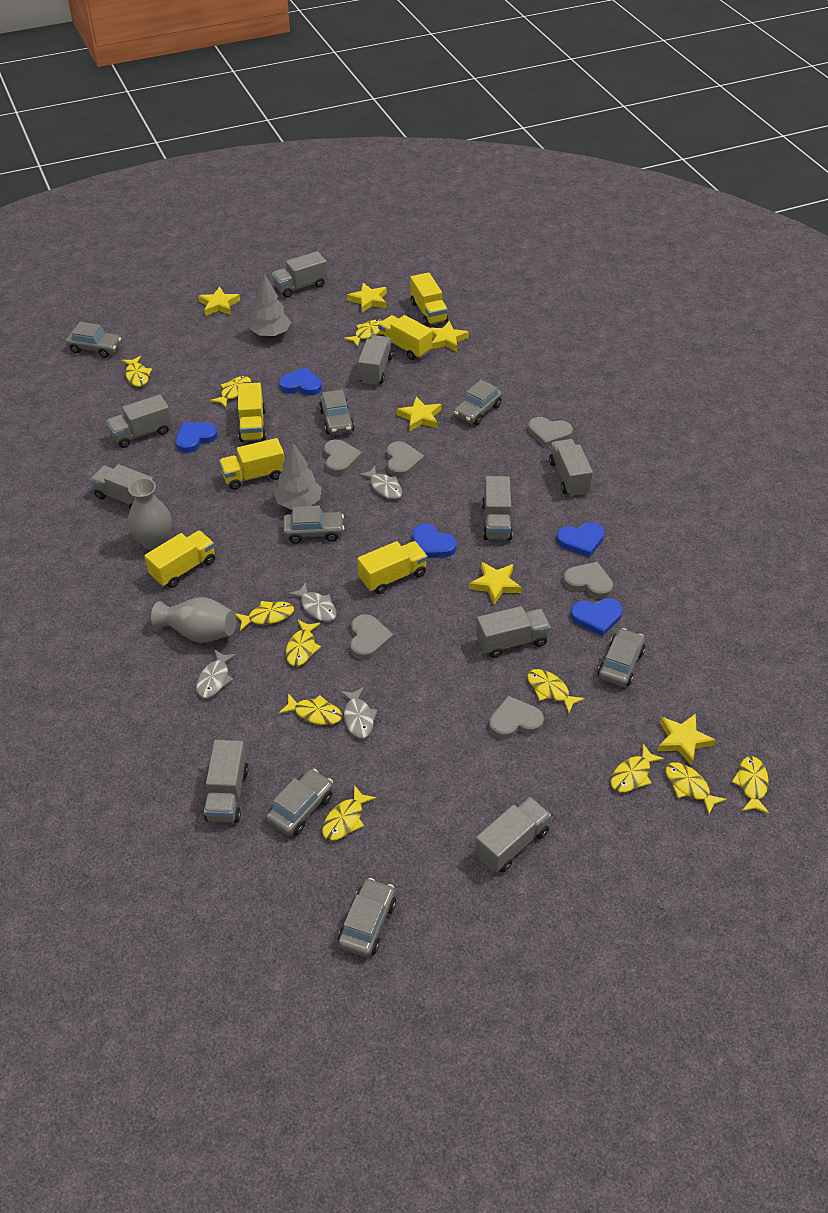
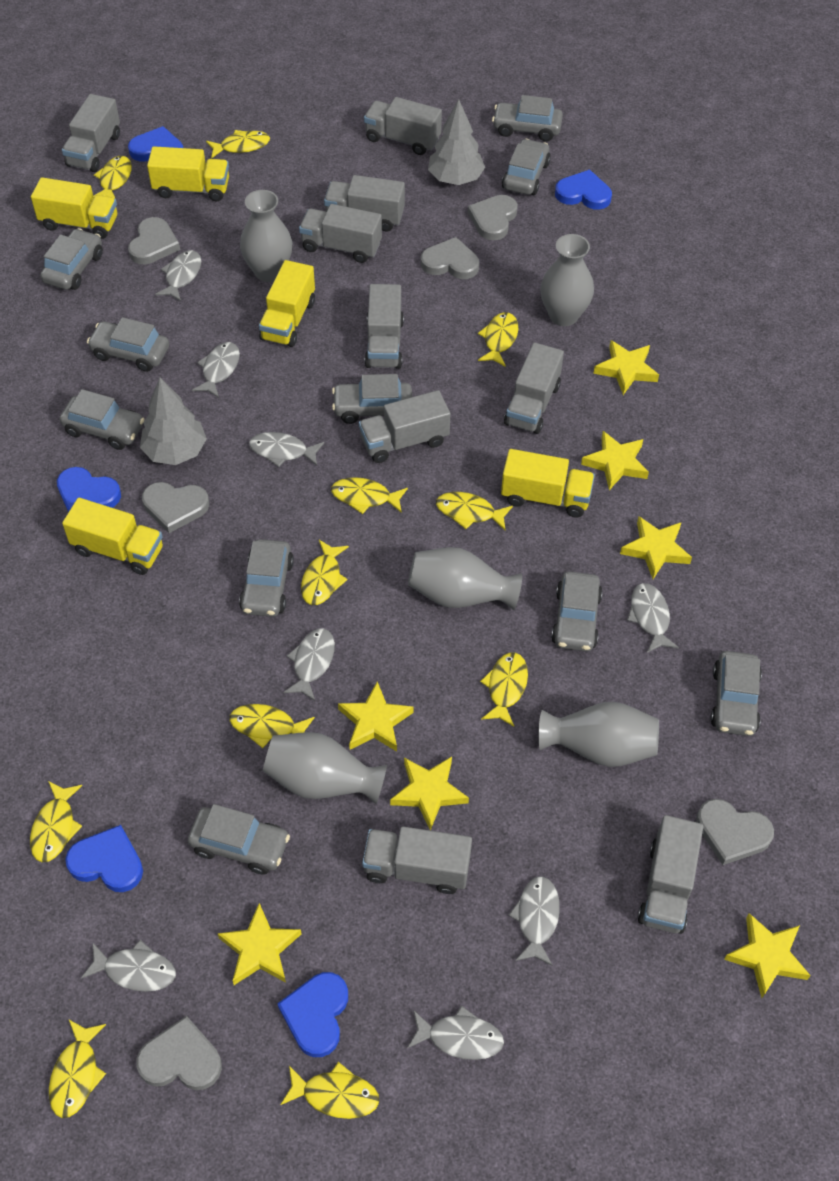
grey car: [66,322,121,358] [266,769,333,836] [283,505,344,544] [319,390,354,435] [338,878,396,957] [454,380,502,425] [598,628,645,687] = 7 -> [40,228,103,290] [60,389,144,450] [87,317,169,372] [188,804,290,875] [239,539,294,617] [332,374,412,424] [492,95,563,142] [502,139,551,195] [551,571,603,652] [710,651,762,736] = 10
grey fish: [196,649,237,698] [288,582,337,622] [340,687,378,738] [358,466,403,499] = 4 -> [81,940,176,992] [155,250,201,301] [192,342,240,398] [249,432,324,467] [283,628,335,701] [408,1005,504,1060] [508,876,560,965] [627,583,679,653] = 8
grey vase: [128,478,172,551] [151,597,236,643] = 2 -> [240,190,292,282] [263,732,387,804] [408,547,522,610] [538,701,659,767] [540,234,594,326] = 5
yellow star: [198,287,240,316] [347,283,387,313] [397,396,441,431] [428,321,469,352] [469,562,522,605] [658,713,716,766] = 6 -> [217,903,301,985] [338,682,414,752] [390,757,469,830] [581,431,649,490] [593,340,659,395] [620,516,692,579] [724,913,811,998] = 7
yellow truck: [144,531,215,588] [219,438,285,490] [238,383,266,442] [358,541,428,594] [378,315,433,360] [410,272,448,326] = 6 -> [31,177,117,239] [62,498,163,575] [147,146,229,201] [259,260,315,347] [501,449,595,517] = 5

